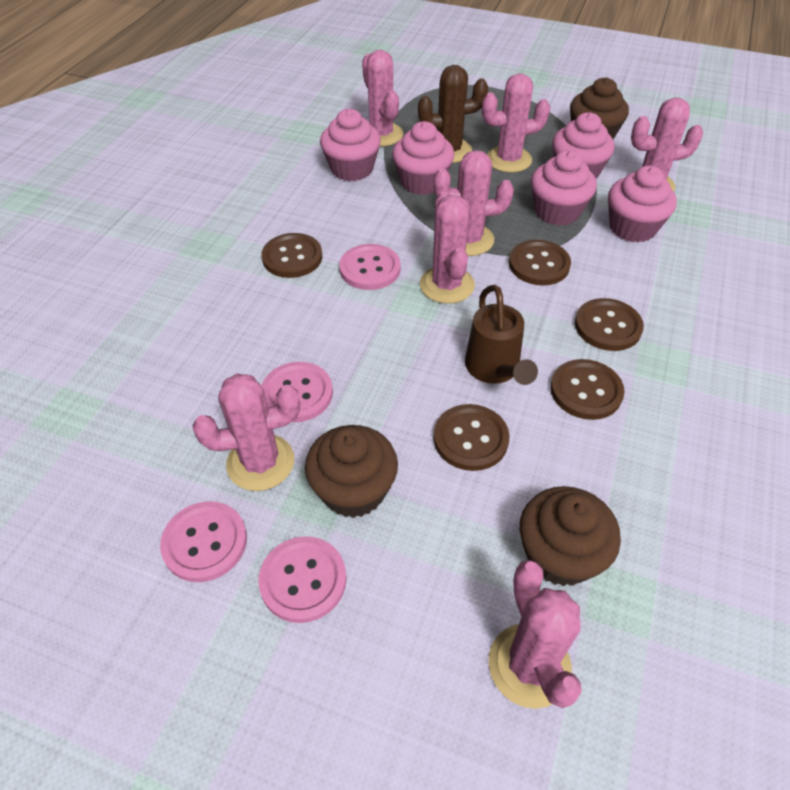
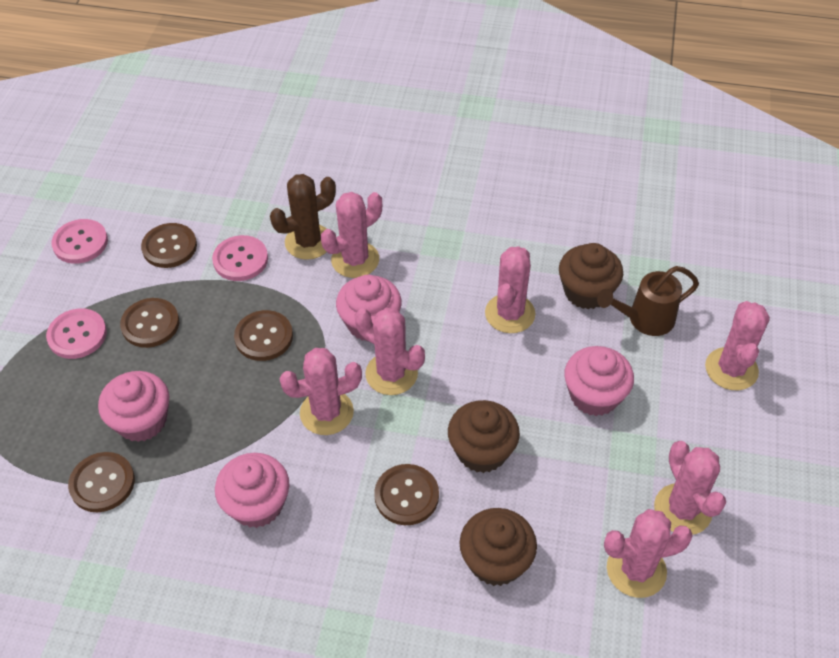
pink button: [160,501,247,582] [258,536,347,623] [261,362,333,422] [339,244,401,290] = 4 -> [46,308,107,359] [51,219,108,264] [212,235,268,281] = 3
pink cupcake: [320,109,381,181] [392,121,454,195] [531,150,597,226] [552,112,614,179] [608,165,677,242] = 5 -> [98,371,169,442] [215,453,289,528] [336,275,402,342] [564,346,634,416] = 4

